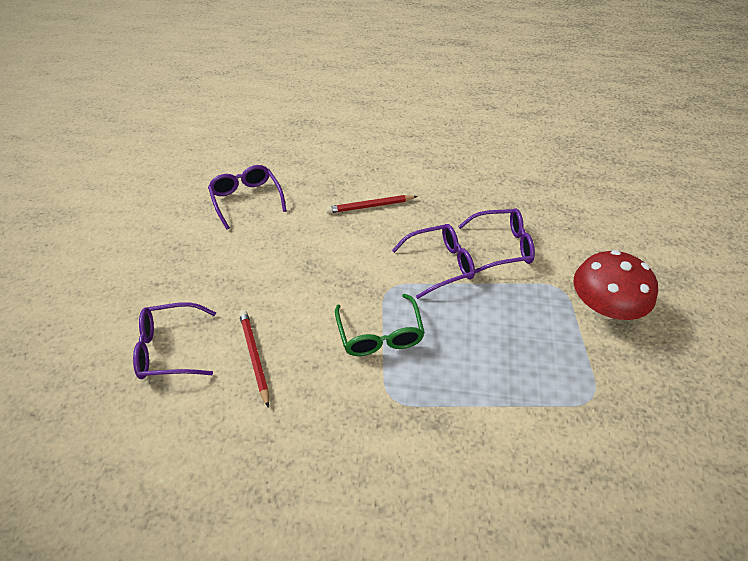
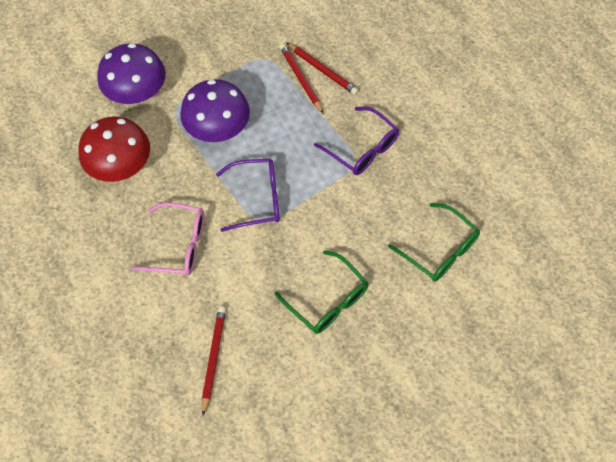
green glasses: [335,294,425,356] = 1 -> [274,250,368,334] [388,203,480,281] = 2
pink glasses: none = 0 -> [131,203,205,276] = 1
purple glasses: [133,302,216,379] [208,165,287,230] [392,224,475,299] [458,208,535,273] = 4 -> [216,158,280,232] [314,107,399,175] = 2
purple mushroom: none = 0 -> [97,43,166,104] [180,79,250,142] = 2
red pencil: [239,310,269,408] [326,195,418,214] = 2 -> [202,306,226,416] [279,43,324,114] [286,42,358,95] = 3

